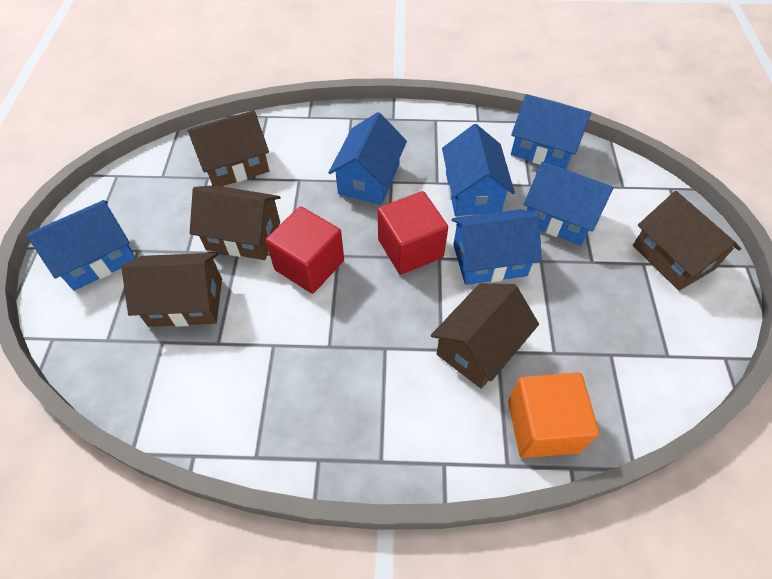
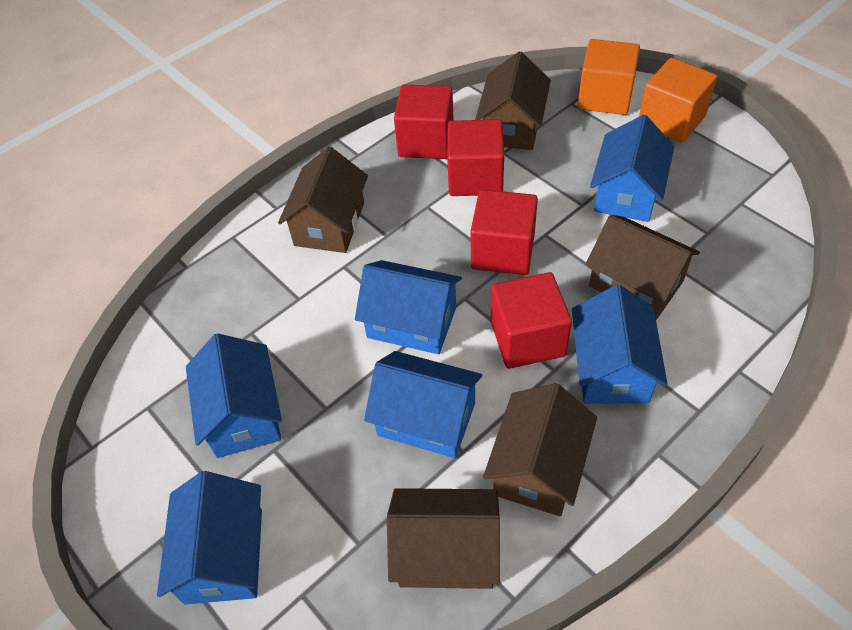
orange cube: [508,372,599,458] = 1 -> [578,39,640,115] [639,58,717,143] = 2
red cube: [266,206,344,294] [378,191,448,275] = 2 -> [394,85,454,159] [447,119,504,196] [470,190,538,275] [491,272,572,369] = 4

